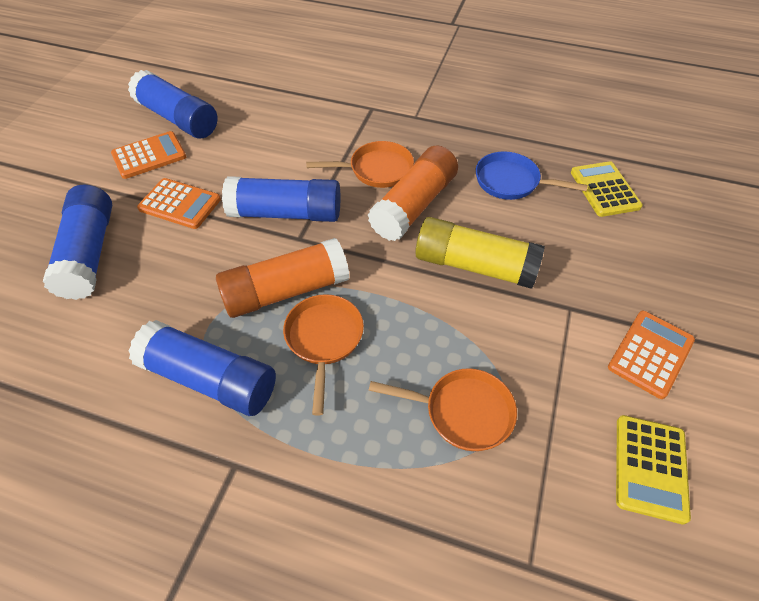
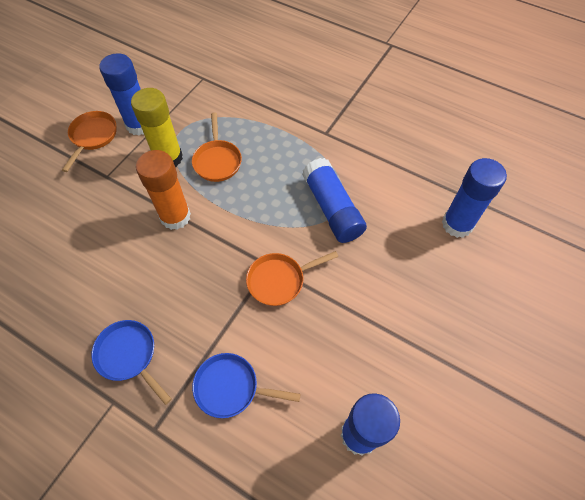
blue pan: [476,151,588,200] = 1 -> [91,320,172,405] [192,353,301,418] = 2
orange calculator: [111,131,186,179] [137,178,221,229] [608,311,695,399] = 3 -> none = 0
orange glue stick: [216,238,350,318] [368,145,458,241] = 2 -> [136,150,191,230] = 1
yellow calculator: [571,161,643,217] [616,415,691,524] = 2 -> none = 0

